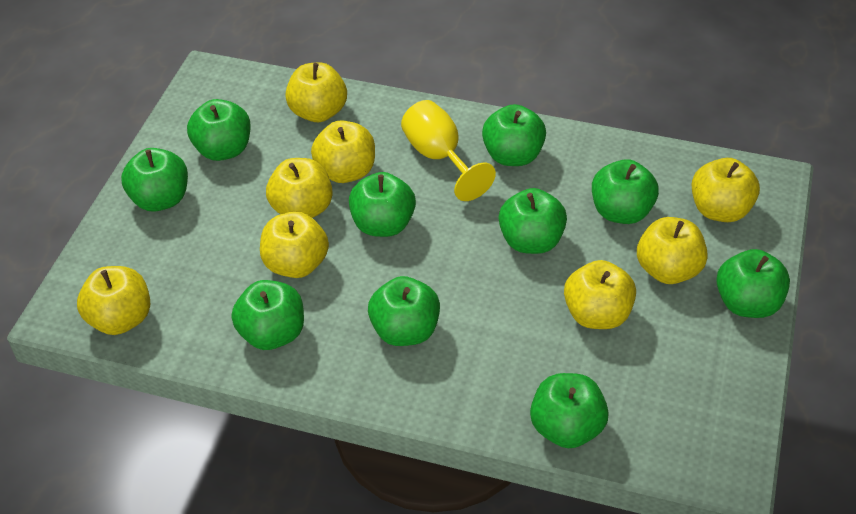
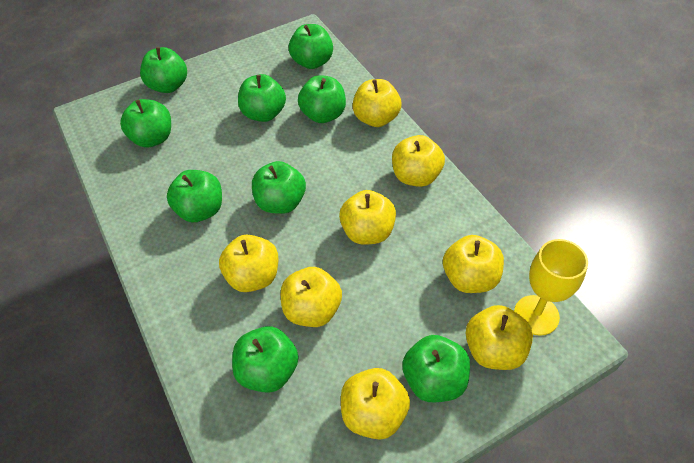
green apple: [121,148,188,212] [187,99,251,161] [232,280,304,350] [349,172,416,237] [368,276,440,346] [482,104,546,166] [499,188,567,254] [530,373,609,448] [592,159,659,224] [716,249,790,318] = 10 -> [120,99,171,148] [140,47,187,93] [167,170,222,222] [232,326,299,393] [238,74,286,122] [252,161,306,214] [289,24,333,69] [298,75,346,123] [402,335,470,402] = 9

